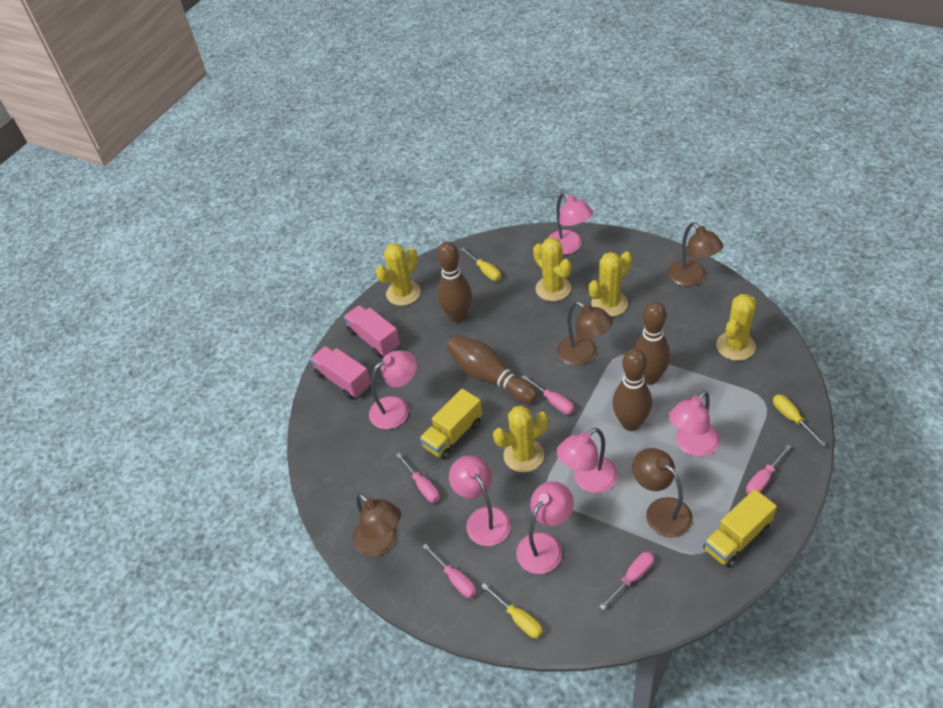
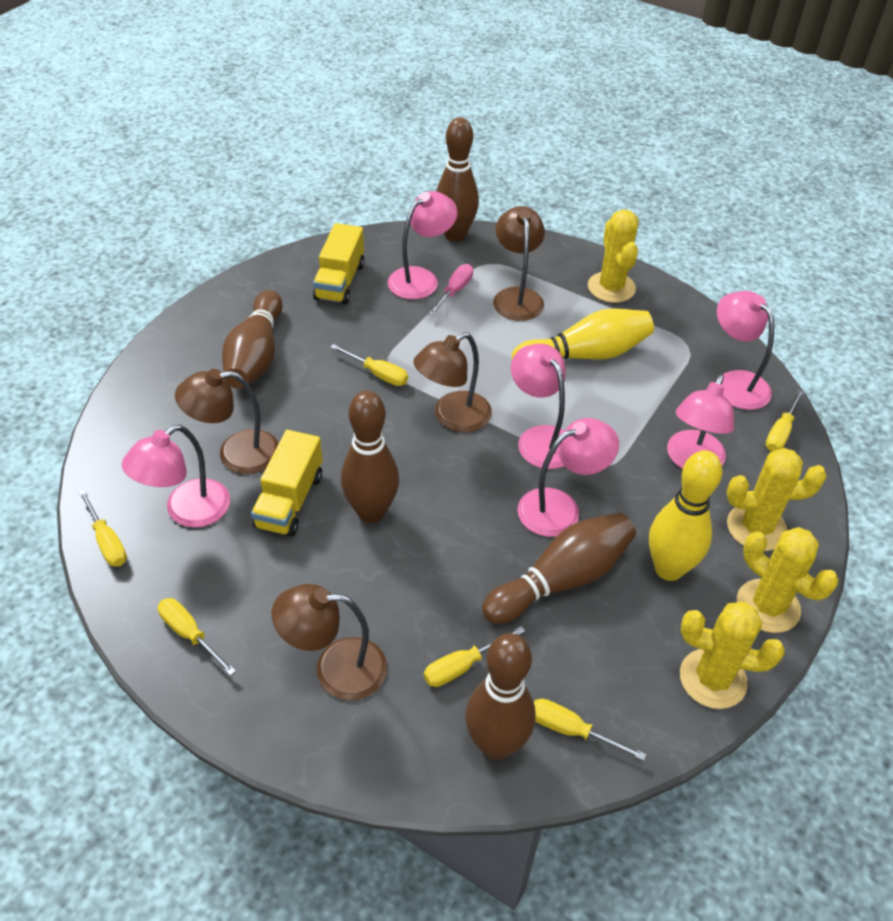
brown bowling pin: [437,242,472,323] [447,335,538,404] [612,348,652,431] [634,301,671,385] = 4 -> [222,290,283,389] [341,391,399,523] [436,117,479,242] [465,633,536,760] [482,512,636,624] = 5
pink screwdriver: [396,453,440,503] [422,544,476,598] [521,375,574,414] [599,552,654,610] [746,444,791,494] = 5 -> [428,264,473,316] = 1
pink truck: [310,346,371,399] [344,305,400,357] = 2 -> none = 0
yellow bowling pin: none = 0 -> [512,308,654,360] [649,450,722,581] = 2
yellow cactus: [375,243,421,306] [493,406,548,472] [533,237,571,301] [589,251,632,317] [716,294,757,361] = 5 -> [588,210,639,303] [680,602,785,709] [726,448,827,551] [737,527,838,633] = 4
yellow screwdriver: [461,247,501,281] [481,583,543,638] [773,394,826,446] = 3 -> [78,490,127,567] [158,598,236,676] [330,344,408,386] [424,626,525,687] [534,699,646,761] [765,389,804,452] = 6

